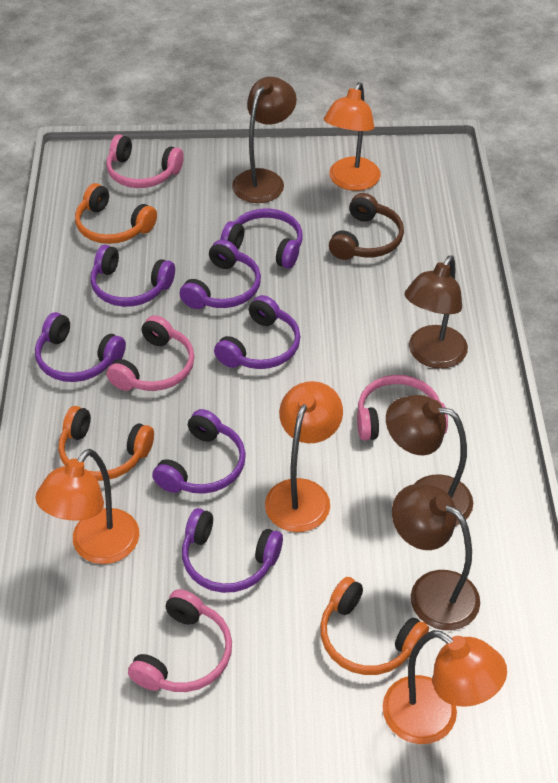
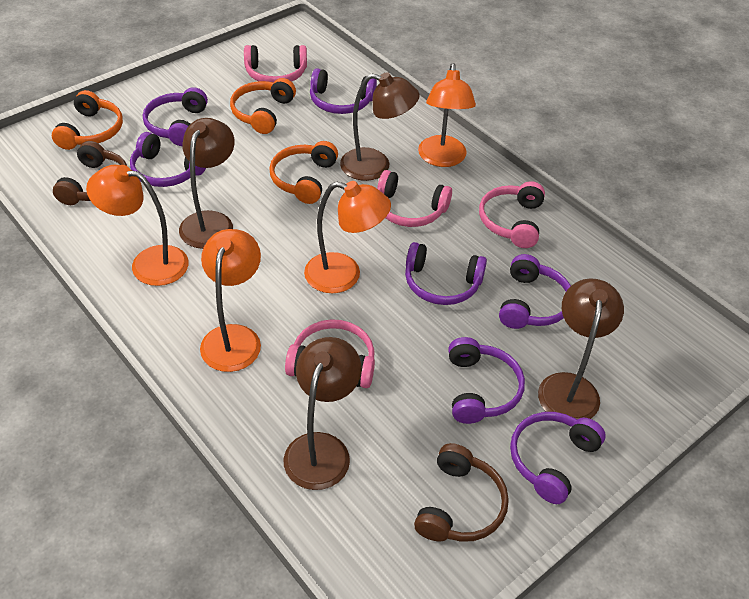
brown headphones: [329,193,404,260] = 1 -> [53,141,127,205] [414,443,509,542] = 2

